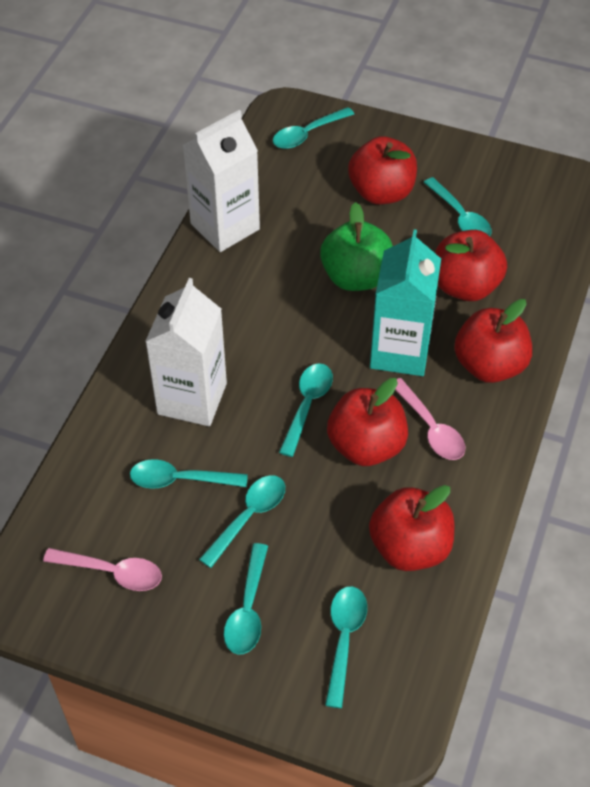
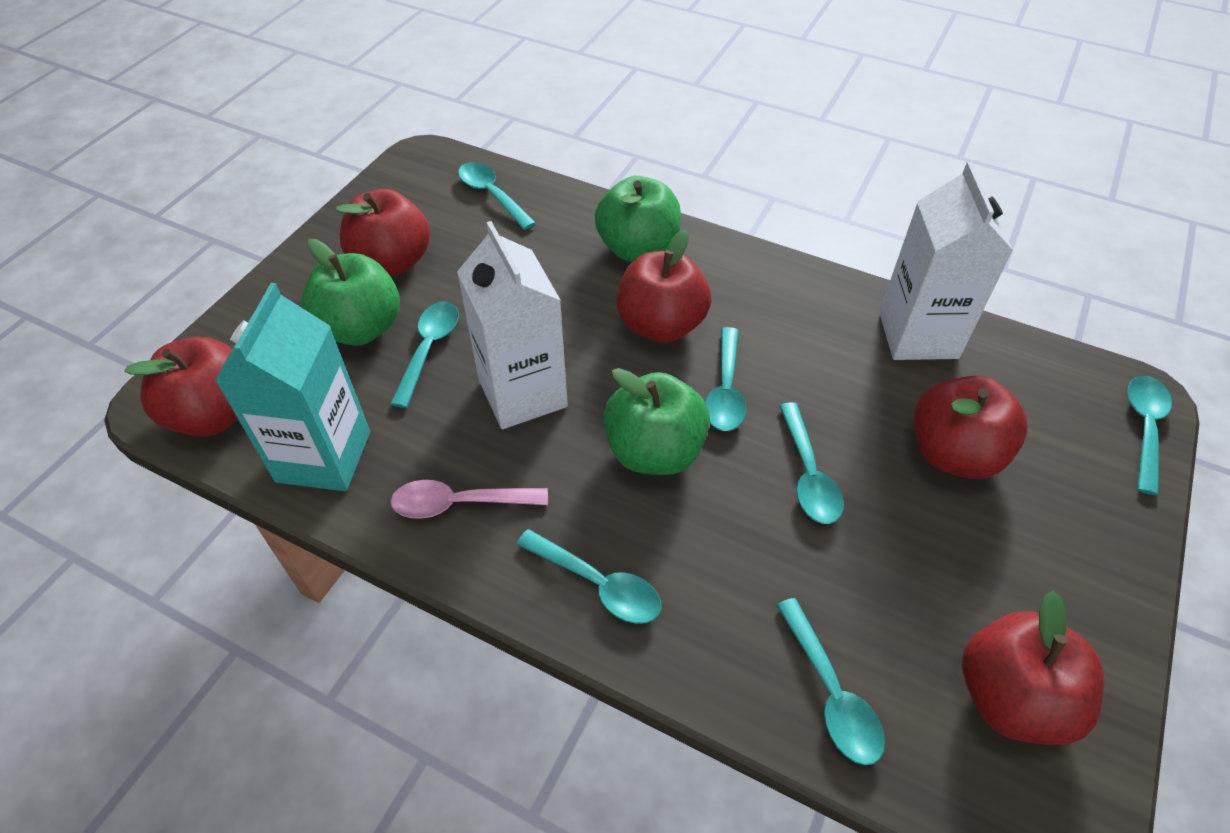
green apple: [320,202,393,291] = 1 -> [301,239,400,346] [595,176,681,262] [604,368,710,475] = 3
pink spoon: [43,548,162,591] [395,378,465,460] = 2 -> [391,480,548,519] = 1

